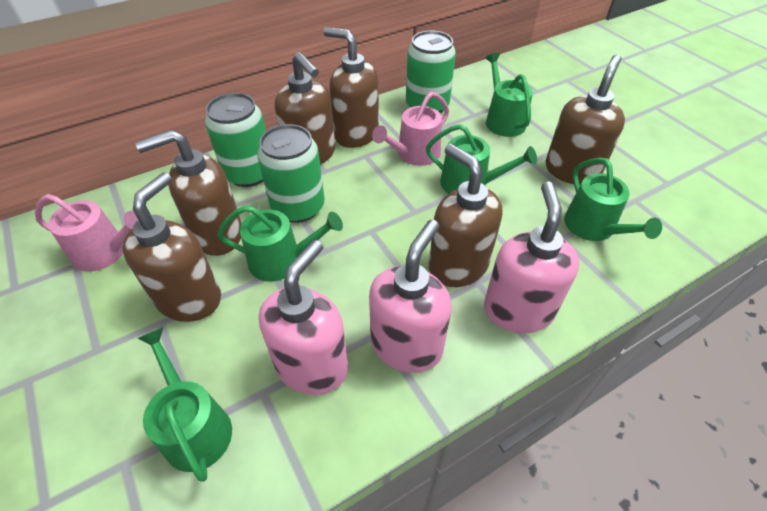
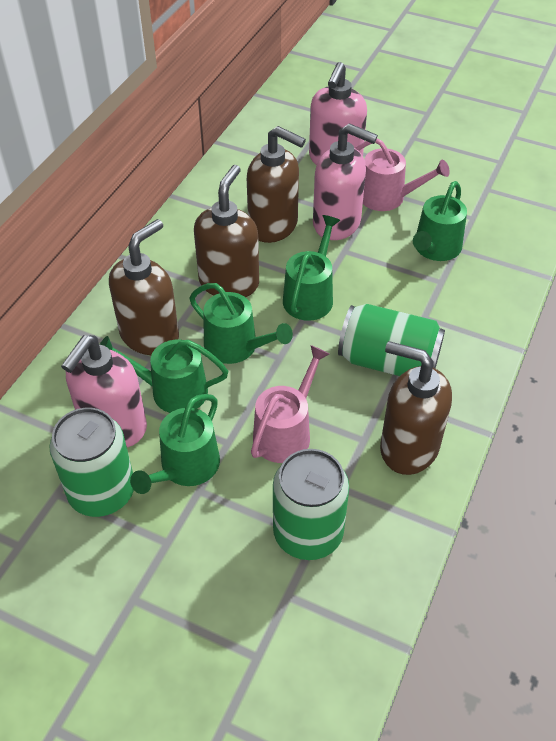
brown soap dispenser: [122,172,221,322] [135,129,242,256] [275,52,335,164] [323,27,379,148] [429,144,503,287] [545,54,625,184] = 6 -> [109,219,179,355] [194,165,259,297] [247,126,306,243] [380,341,452,475] = 4

